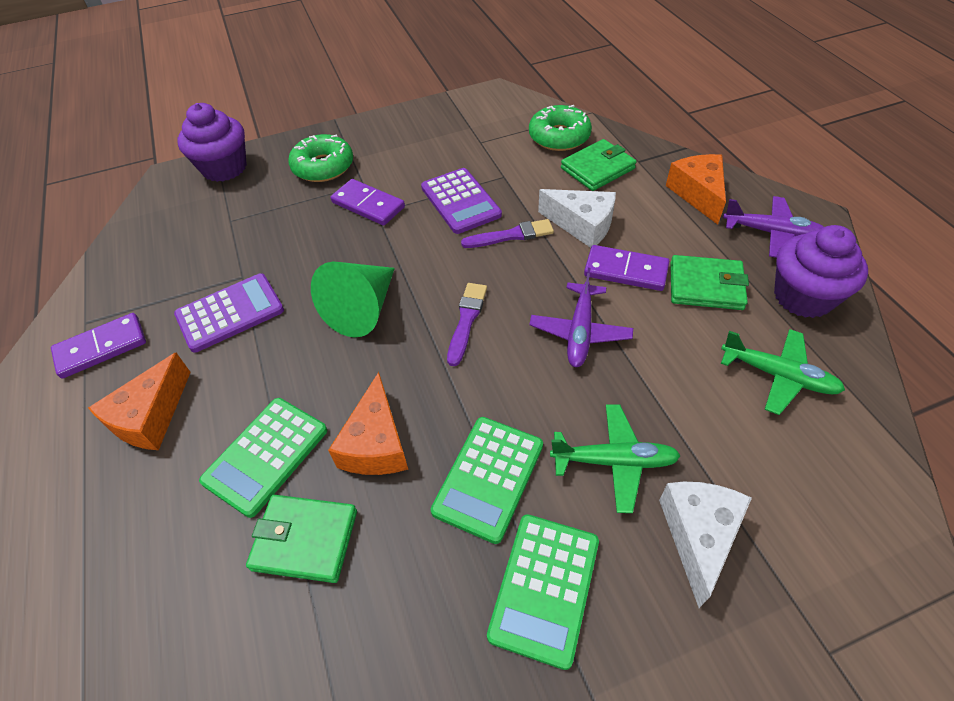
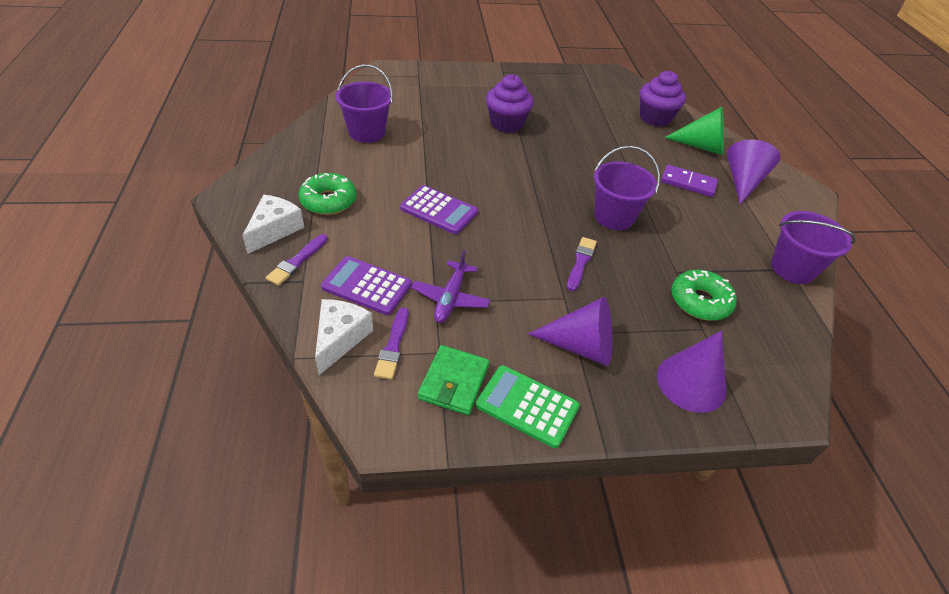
green calculator: [199,398,327,518] [431,417,543,544] [487,514,599,670] = 3 -> [476,365,580,448] = 1
green plane: [550,404,681,513] [721,329,845,415] = 2 -> none = 0
green wallet: [246,495,357,583] [561,139,636,191] [670,255,749,310] = 3 -> [418,345,489,415] = 1
orange cheese: [88,353,191,450] [328,372,408,475] [666,154,726,225] = 3 -> none = 0
purple brush: [447,283,487,366] [461,219,554,248] = 2 -> [266,234,328,286] [374,307,409,380] [567,237,597,291] = 3
purple bucket: none = 0 -> [336,65,393,143] [593,146,660,230] [771,211,856,284] = 3
purple cone: none = 0 -> [528,297,612,366] [657,331,726,413] [727,140,781,205] = 3
purple domino: [51,313,146,379] [331,179,405,226] [584,245,669,291] = 3 -> [661,165,718,197] = 1
purple plane: [529,268,633,367] [723,196,824,258] = 2 -> [411,250,490,323] = 1

